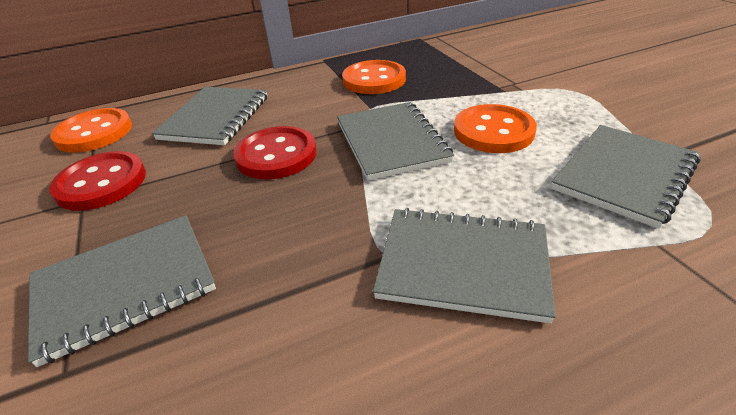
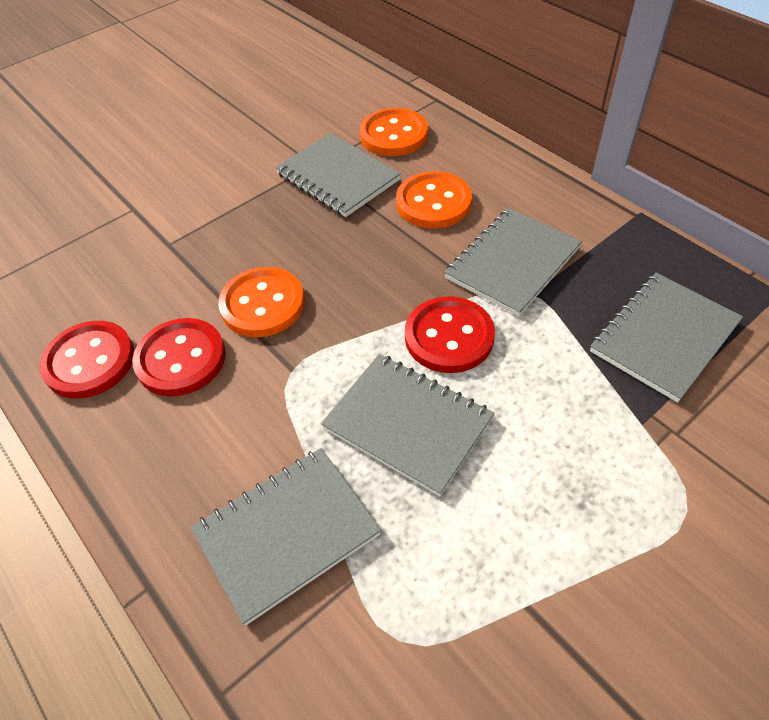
red button: [49,151,146,211] [234,126,317,179] = 2 -> [39,321,135,399] [132,318,226,396] [405,296,495,373] = 3

